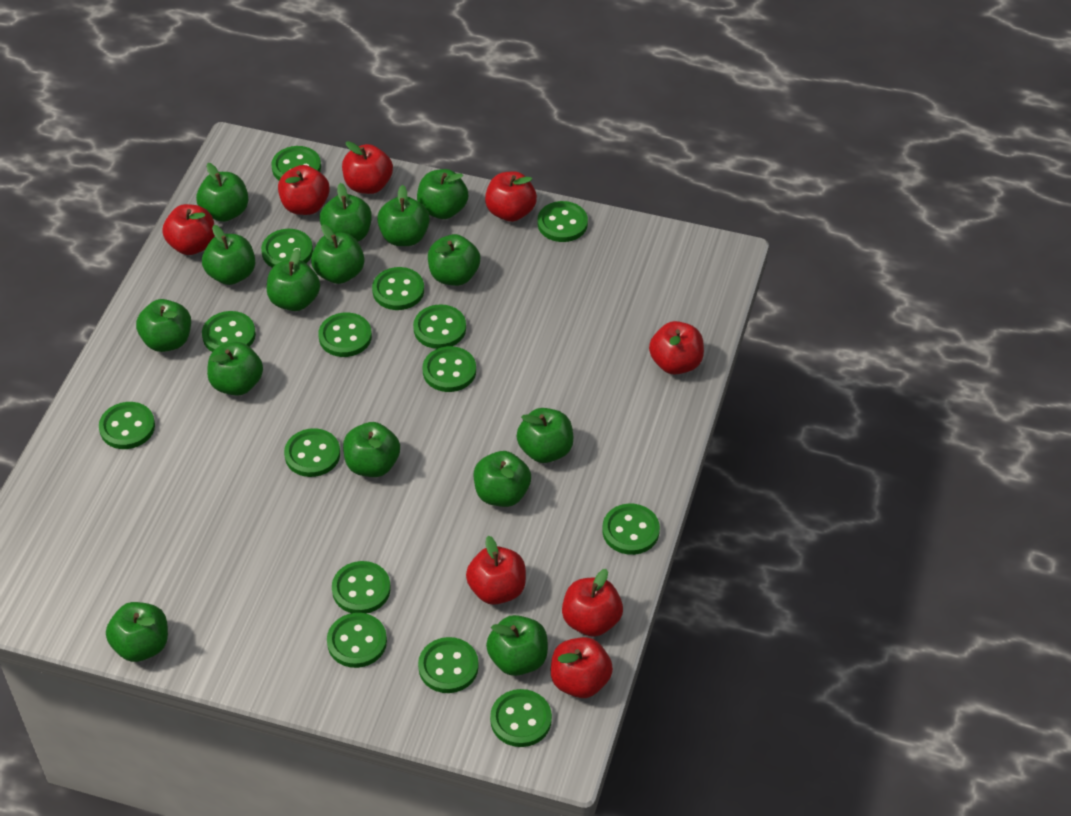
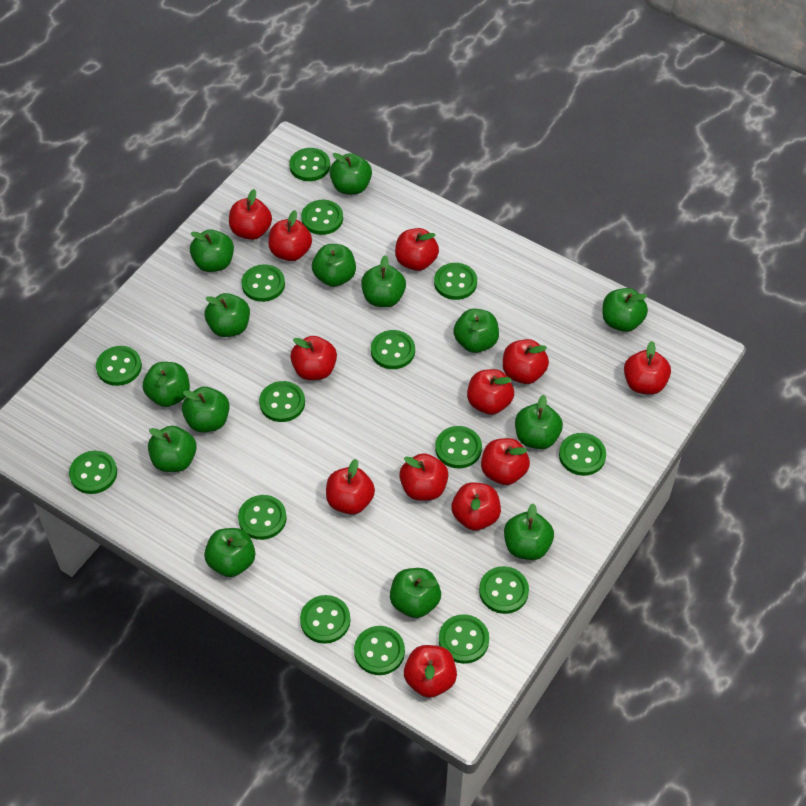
green apple: [106,602,168,662] [136,299,191,352] [196,163,248,222] [202,225,255,285] [207,342,263,396] [267,249,320,311] [311,224,364,284] [320,183,372,242] [343,422,400,477] [377,185,430,246] [417,169,468,219] [428,234,480,286] [474,451,531,507] [486,615,548,676] [517,408,573,463] = 15 -> [143,362,190,407] [148,426,197,472] [182,387,230,432] [190,229,234,272] [204,528,255,577] [205,293,250,337] [312,244,356,287] [330,153,372,195] [361,255,406,307] [390,568,441,618] [453,309,499,353] [504,503,554,560] [515,395,563,449] [602,288,648,332] = 14
red apple: [162,204,215,255] [278,165,330,215] [342,141,393,194] [466,536,526,605] [485,171,537,222] [551,637,613,698] [562,569,623,637] [649,321,704,375] = 8 -> [229,189,272,240] [268,210,312,261] [290,336,337,380] [326,459,375,515] [395,228,439,271] [399,453,448,501] [404,645,457,698] [451,482,501,531] [467,369,514,415] [481,438,530,485] [503,339,549,384] [624,341,671,395] = 12

